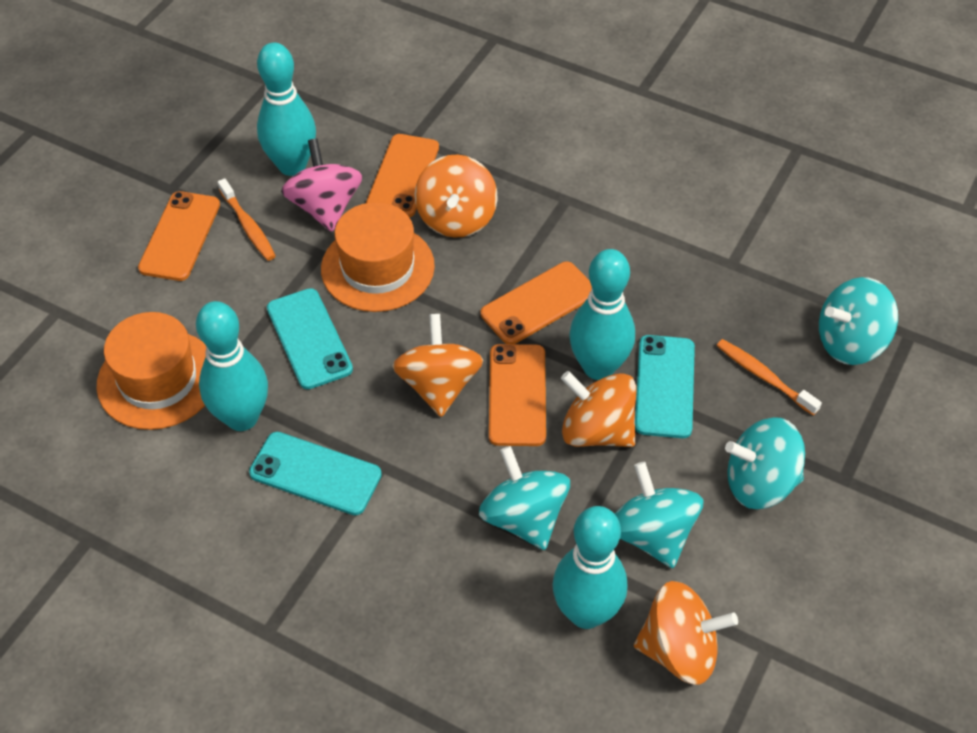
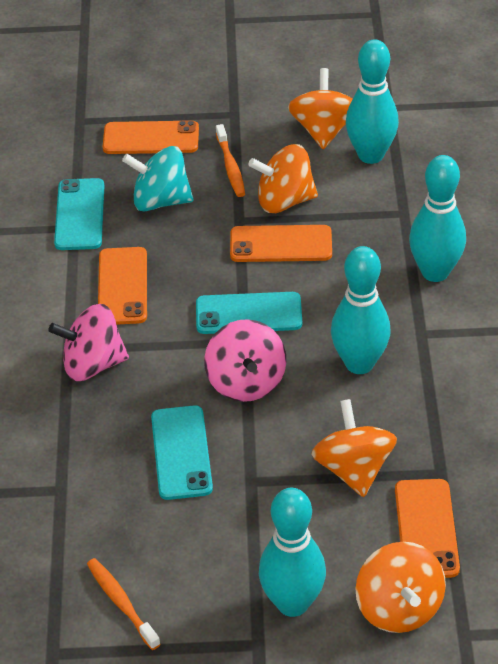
orange hat: [96,312,206,430] [321,202,435,312] = 2 -> none = 0
pink spinning top: [281,139,362,232] = 1 -> [48,304,129,381] [204,319,286,402] = 2
turquoise spinning top: [479,446,570,550] [615,462,704,568] [725,417,805,509] [819,277,898,365] = 4 -> [122,146,193,212] = 1

